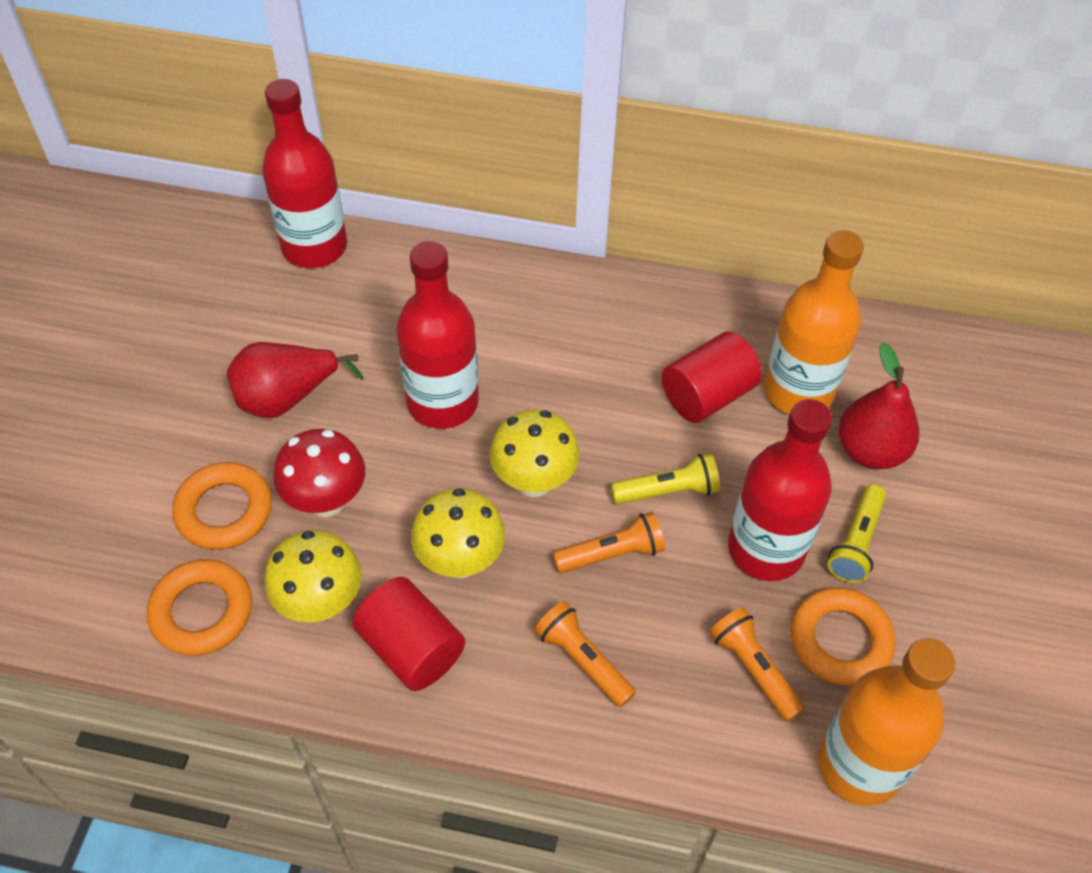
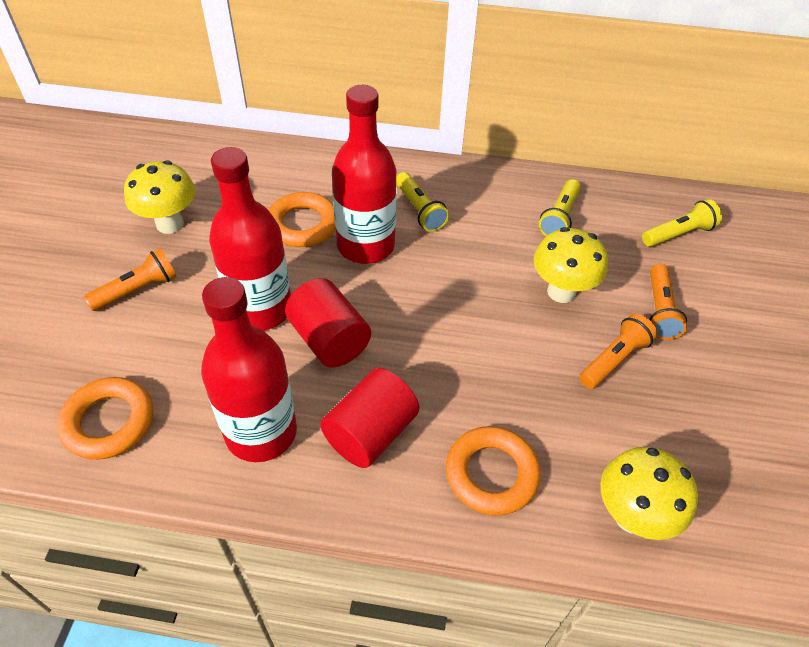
orange bottle: [764,230,864,414] [818,638,955,806] = 2 -> none = 0
red mushroom: [273,429,365,517] = 1 -> none = 0
red pear: [227,342,364,418] [839,343,919,469] = 2 -> none = 0
yellow flashlight: [611,453,720,504] [827,484,886,583] = 2 -> [396,172,449,232] [539,179,581,236] [642,199,722,247] = 3

